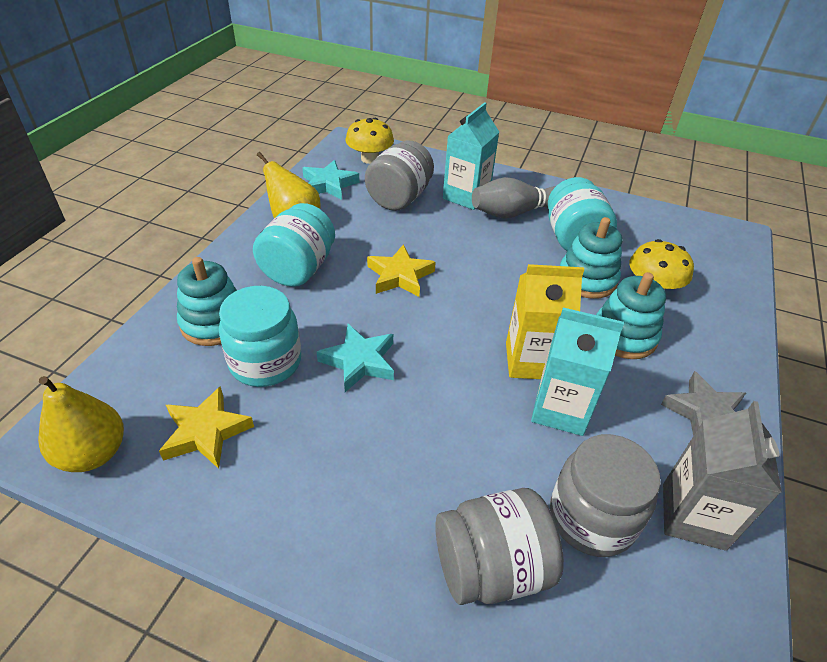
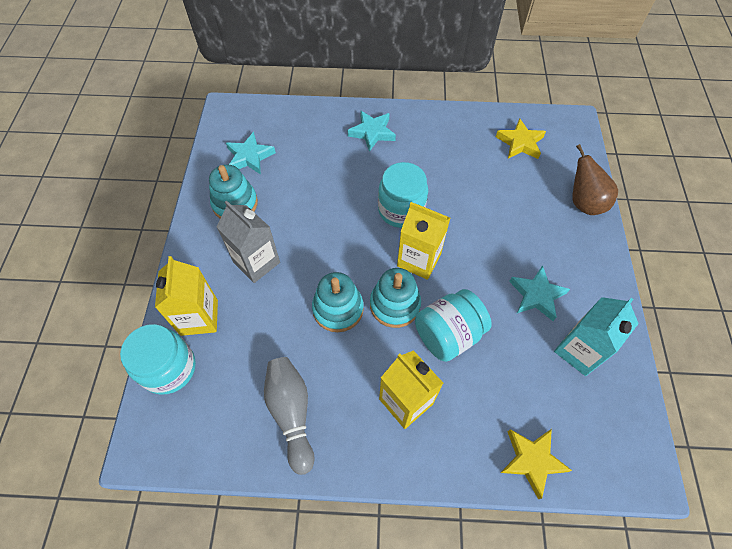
brown pear: none = 0 -> [572,144,618,215] = 1
grey jar: [365,141,434,211] [435,488,564,605] [550,434,661,557] = 3 -> none = 0
grey star: [661,371,746,436] = 1 -> none = 0
turquoise carton: [443,102,499,210] [531,308,624,436] = 2 -> [554,297,639,376] = 1
turquoise star: [302,160,359,200] [317,324,394,392] = 2 -> [226,132,276,174] [348,110,396,152] [509,265,570,321] = 3
yellow carton: [506,264,584,379] = 1 -> [155,256,218,336] [379,350,443,429] [397,202,450,280] = 3
yellow mushroom: [346,118,394,164] [629,239,694,290] = 2 -> none = 0
yellow pear: [38,376,124,472] [257,152,321,218] = 2 -> none = 0

